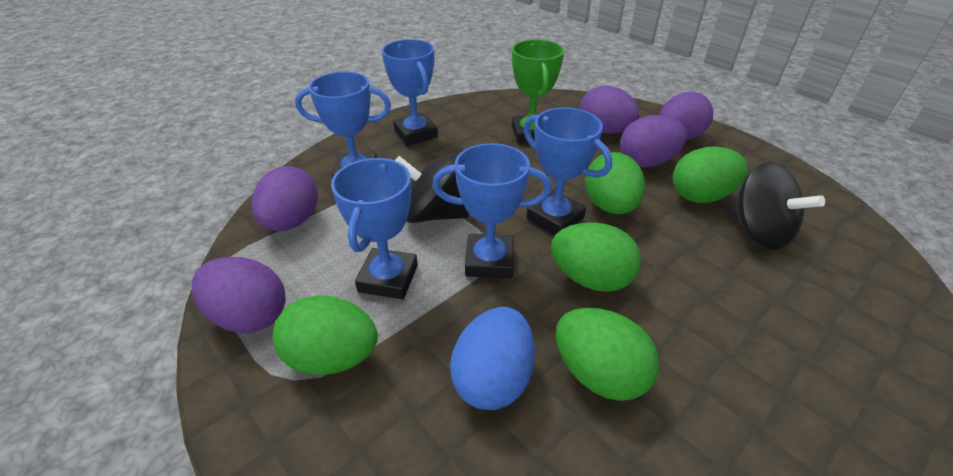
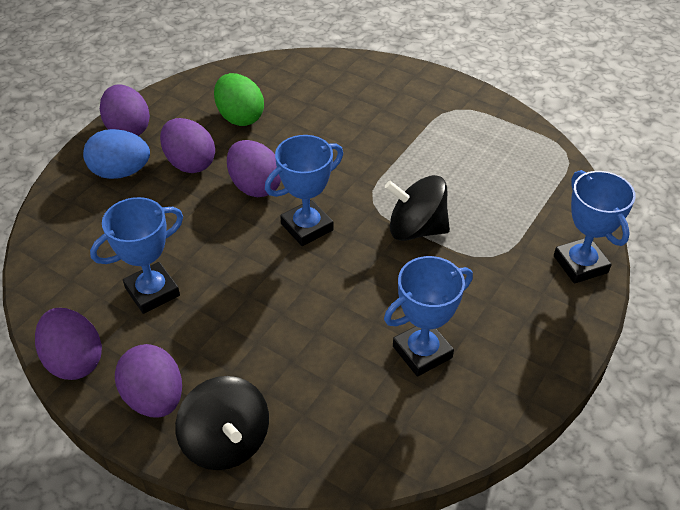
blue trophy: [295,71,391,177] [331,158,418,299] [382,39,438,145] [432,143,552,279] [523,107,612,235] = 5 -> [90,197,183,314] [265,135,343,246] [384,256,473,377] [554,170,636,284] = 4
green egg: [272,295,378,375] [551,222,641,292] [556,308,659,401] [585,152,645,214] [673,146,748,203] = 5 -> [214,73,264,126] = 1
green trophy: [512,39,564,144] = 1 -> none = 0

